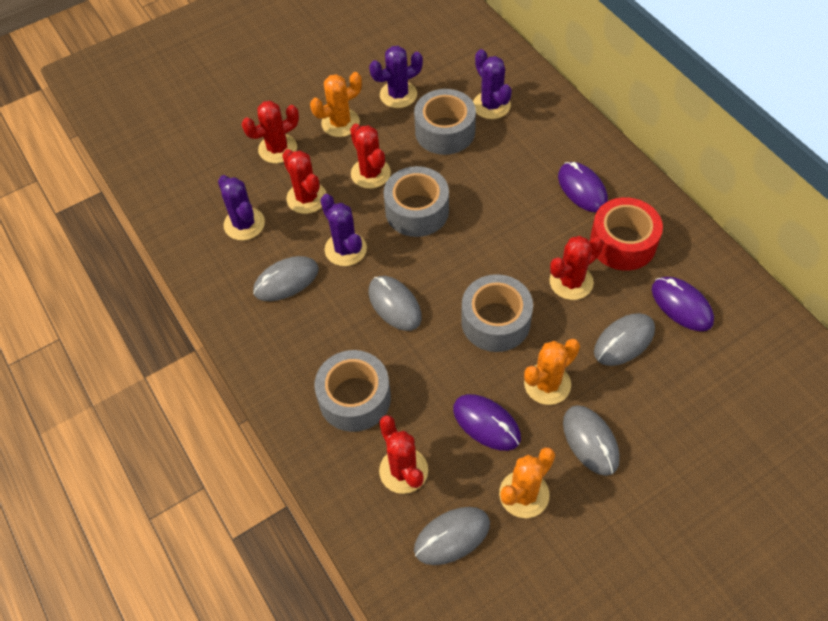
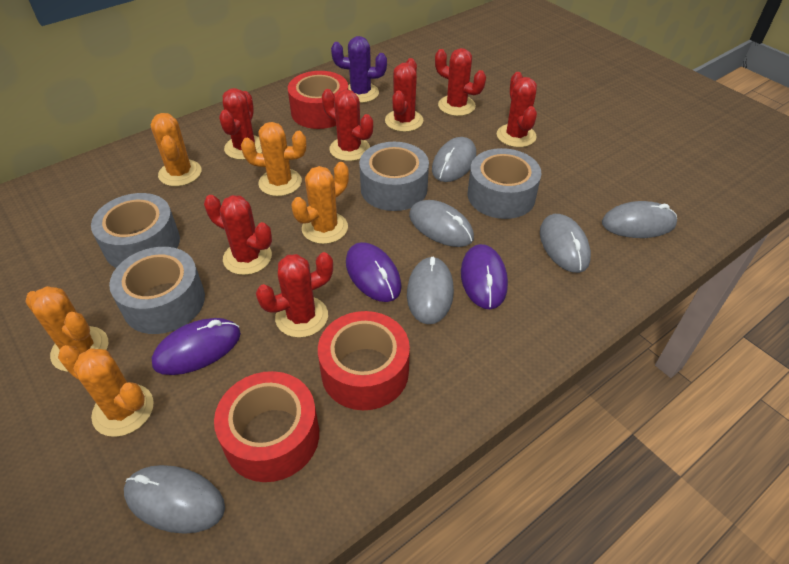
grey mouse: [253,256,319,301] [369,276,422,331] [414,507,490,565] [563,405,620,476] [594,313,655,366] = 5 -> [124,465,225,534] [407,257,454,324] [409,200,474,247] [432,137,476,182] [540,214,591,273] [602,201,677,238] = 6
orange cactus: [310,72,362,137] [499,447,555,518] [524,339,580,405] = 3 -> [25,286,108,372] [58,345,154,437] [151,113,201,187] [241,122,307,196] [291,162,349,244] = 5
purple cactus: [218,175,265,240] [320,194,367,266] [369,46,423,108] [473,49,512,119] = 4 -> [331,36,387,103] = 1
red cactus: [242,101,299,164] [282,149,327,214] [350,124,391,189] [379,415,428,494] [550,236,603,300] = 5 -> [204,195,272,275] [219,88,262,160] [256,252,333,338] [322,89,373,161] [385,58,423,132] [435,48,486,116] [497,72,537,147] = 7
red tape: [590,197,663,271] = 1 -> [214,371,319,482] [288,71,348,129] [318,311,410,410] = 3

